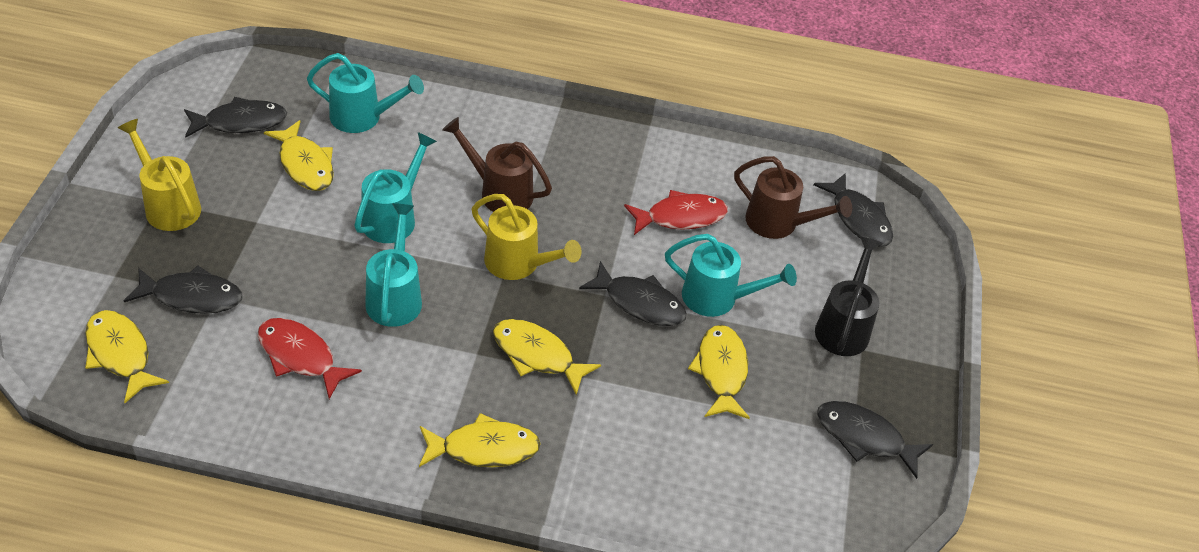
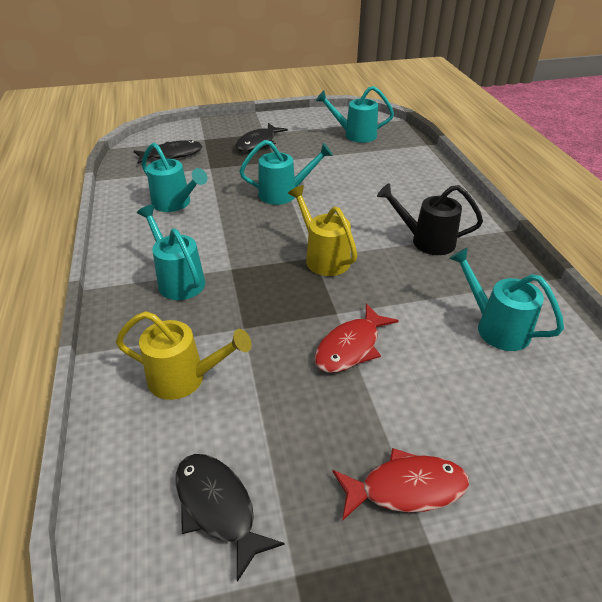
black fish: [124,265,242,314] [184,97,287,138] [579,261,687,326] [814,173,893,246] [817,401,933,479] = 5 -> [134,140,202,164] [176,454,285,582] [235,123,288,151] = 3
brown watering can: [442,117,552,212] [734,156,852,239] = 2 -> none = 0
turquoise watering can: [307,53,424,133] [354,132,437,243] [365,203,422,327] [665,234,797,317] = 4 -> [137,205,205,300] [142,143,207,212] [239,140,333,205] [316,86,394,143] [449,247,564,351] = 5
yellow fish: [85,310,169,403] [264,120,334,191] [419,413,541,467] [493,319,601,395] [688,325,750,419] = 5 -> none = 0

